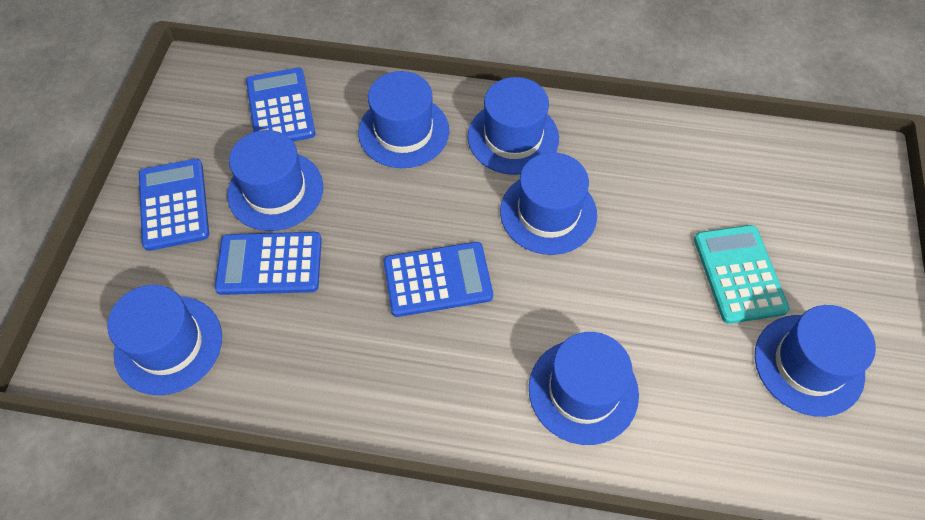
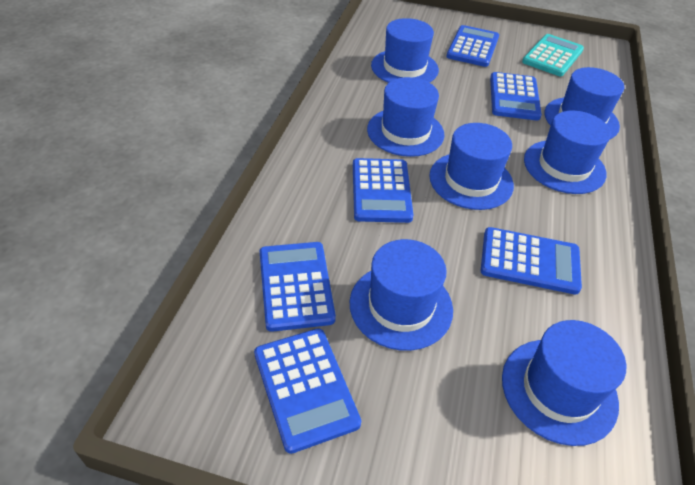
blue calculator: [139,159,209,251] [215,232,322,295] [246,67,315,142] [384,242,493,317] = 4 -> [254,328,361,454] [260,242,336,332] [353,158,413,223] [446,25,499,67] [481,227,582,295] [490,72,542,121] = 6

